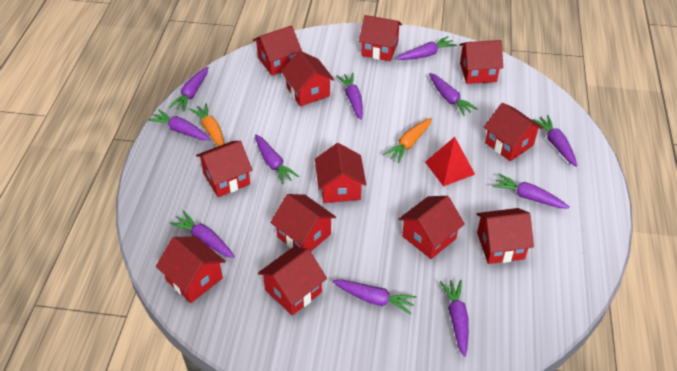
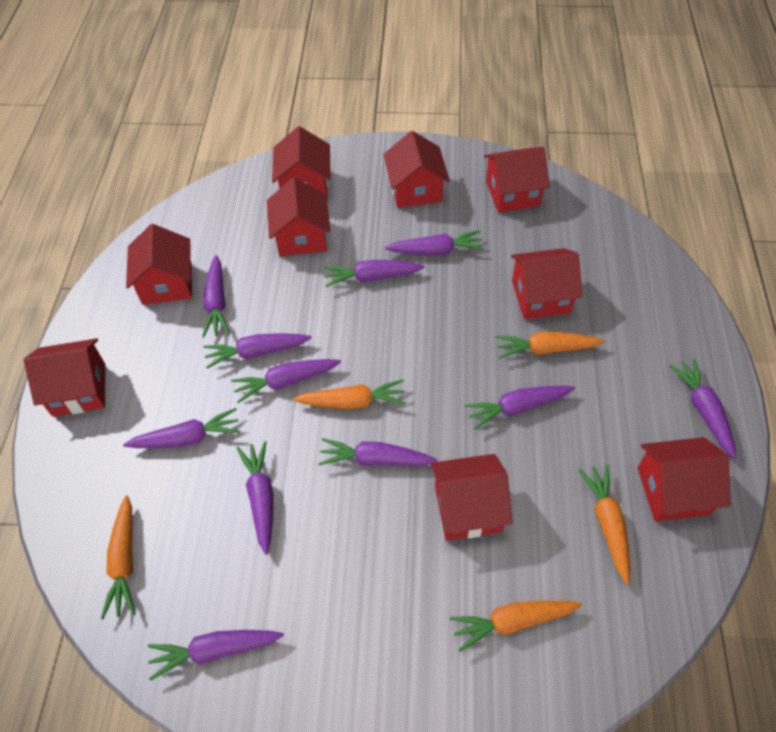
orange carrot: [190,103,225,146] [383,118,432,163] = 2 -> [101,495,136,619] [293,380,406,409] [450,601,582,652] [495,331,605,359] [578,465,630,585] = 5
red house: [156,236,225,303] [196,141,252,197] [253,26,302,76] [258,248,327,316] [270,194,336,251] [281,51,335,107] [315,143,366,203] [359,15,402,61] [399,196,465,259] [459,40,503,84] [477,208,534,264] [484,103,543,161] = 12 -> [24,338,105,417] [126,224,192,305] [267,178,330,256] [272,126,331,197] [384,131,450,208] [431,454,513,540] [484,147,550,213] [511,248,582,319] [638,437,730,522] = 9
red pyramid: [425,137,475,186] = 1 -> none = 0

